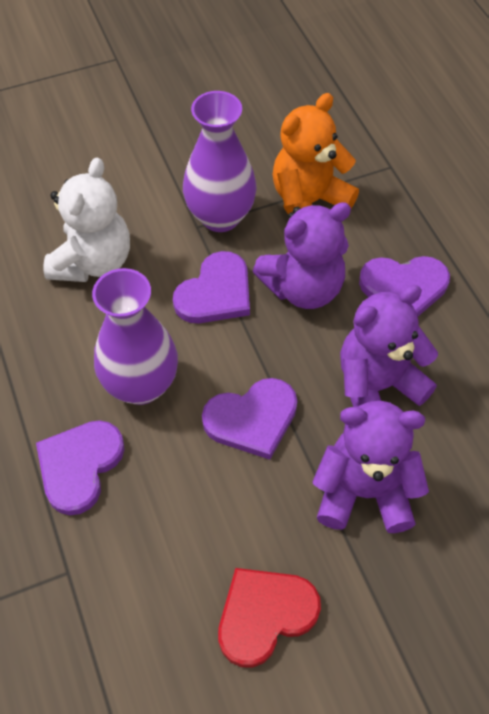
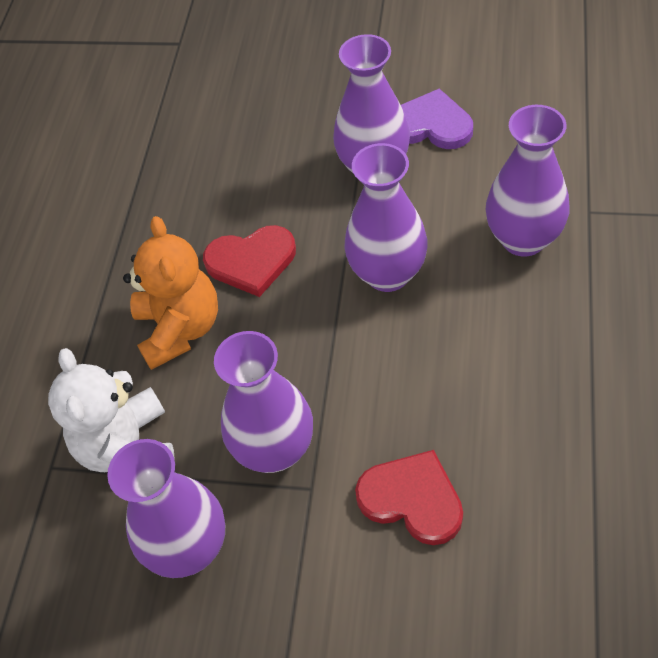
purple heart: [36,420,125,515] [173,251,250,323] [202,378,297,460] [359,256,450,316] = 4 -> [401,89,473,149] = 1
purple teddy bear: [253,202,351,309] [313,401,429,533] [340,285,438,407] = 3 -> none = 0
purple vase: [92,268,178,405] [183,91,257,232] = 2 -> [107,439,225,578] [214,331,313,473] [333,34,410,173] [344,143,428,292] [486,105,570,257] = 5
red heart: [218,568,321,668] = 1 -> [203,225,296,297] [355,450,463,545] = 2

